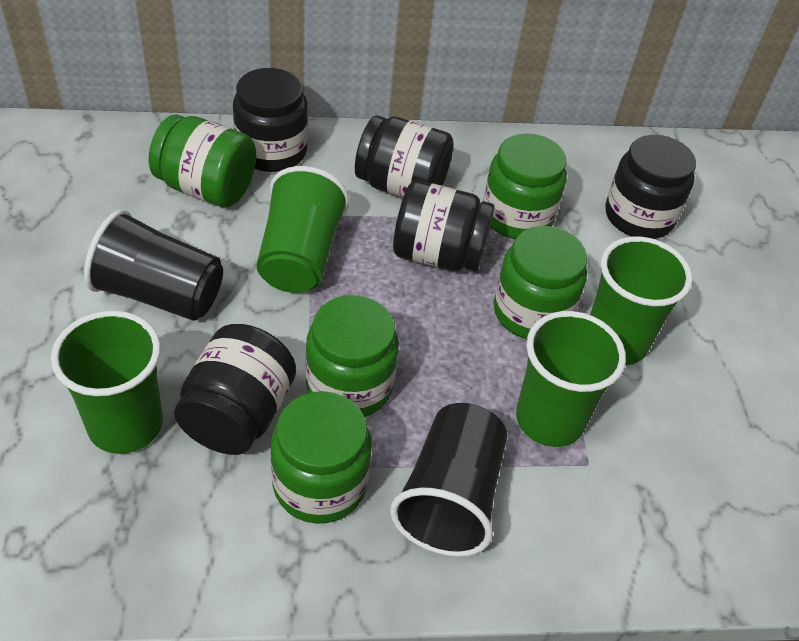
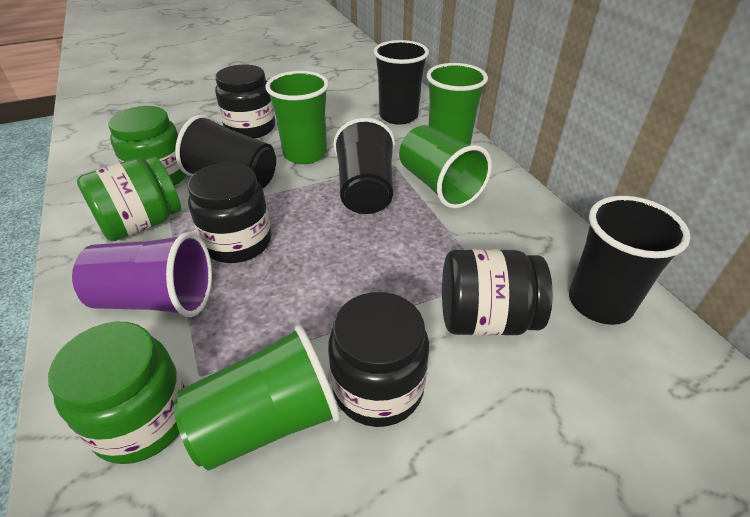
black cup: [84,209,223,321] [390,403,507,557] = 2 -> [175,115,276,189] [333,118,395,214] [373,40,429,125] [569,196,691,325] = 4
black jar: [174,324,296,455] [233,68,308,172] [355,115,453,198] [393,181,495,272] [605,135,696,239] = 5 -> [187,162,272,263] [215,64,275,139] [328,292,430,427] [442,249,553,336] = 4
green jar: [149,114,256,207] [271,391,372,524] [306,295,399,417] [483,133,567,239] [494,226,587,339] = 5 -> [48,322,185,464] [77,156,181,241] [108,106,187,186] = 3
purple cup: none = 0 -> [72,232,212,317] = 1

